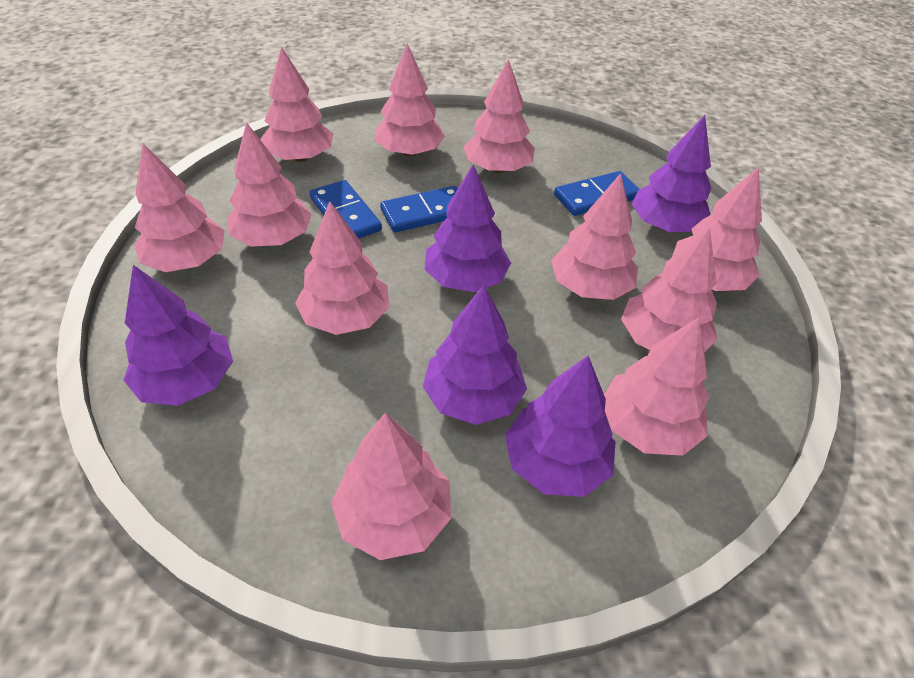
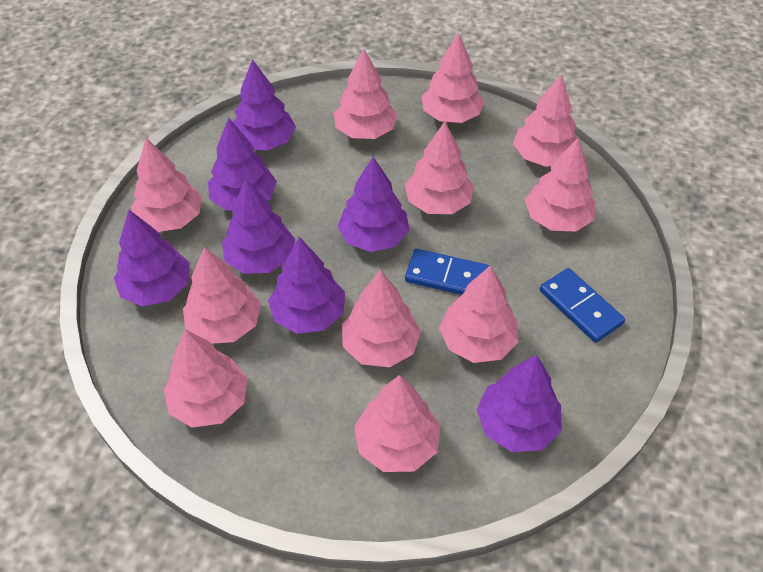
blue domino: [310,180,382,239] [380,186,458,232] [554,171,639,216] = 3 -> [405,249,489,295] [540,268,625,343] = 2
purple tree: [124,265,233,406] [423,285,527,425] [424,164,511,292] [505,356,616,497] [632,115,711,232] = 5 -> [114,210,190,307] [208,117,277,210] [222,179,295,274] [233,59,296,151] [268,237,345,334] [337,157,409,252] [476,355,562,452] = 7

